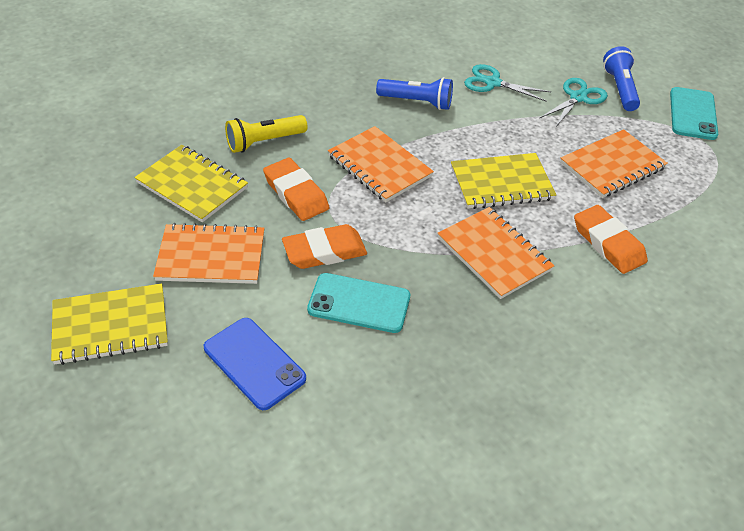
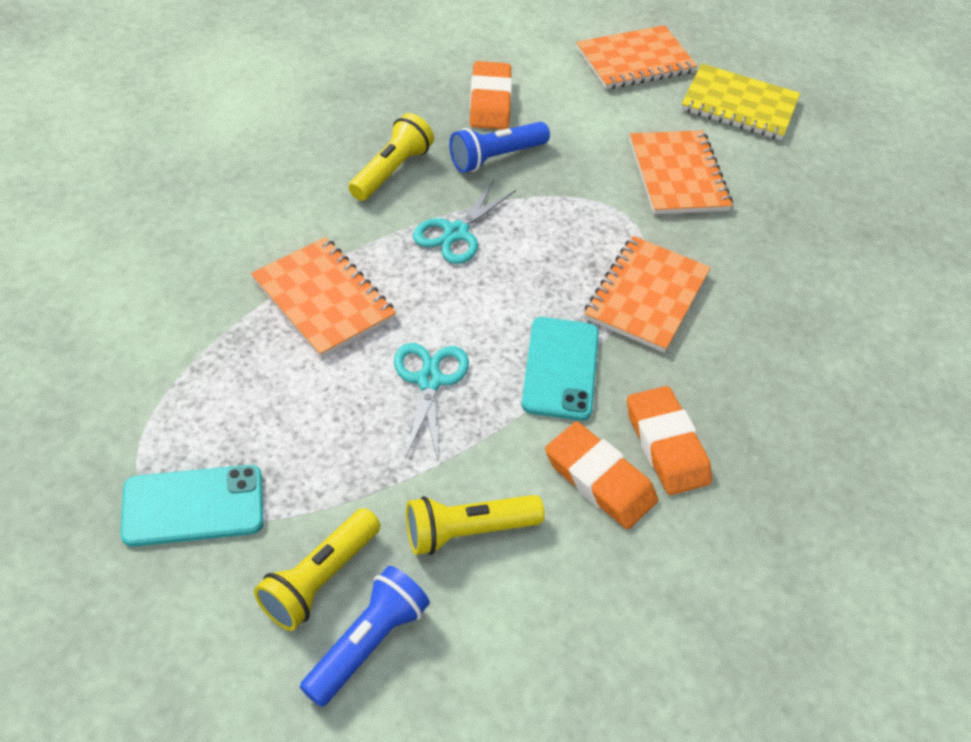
blue phone: [204,318,306,410] = 1 -> none = 0
yellow flashlight: [225,115,308,153] = 1 -> [254,508,380,631] [349,113,434,201] [406,495,545,555] = 3
yellow notebook: [51,283,168,365] [134,145,248,223] [451,153,556,209] = 3 -> [681,64,800,140] = 1

